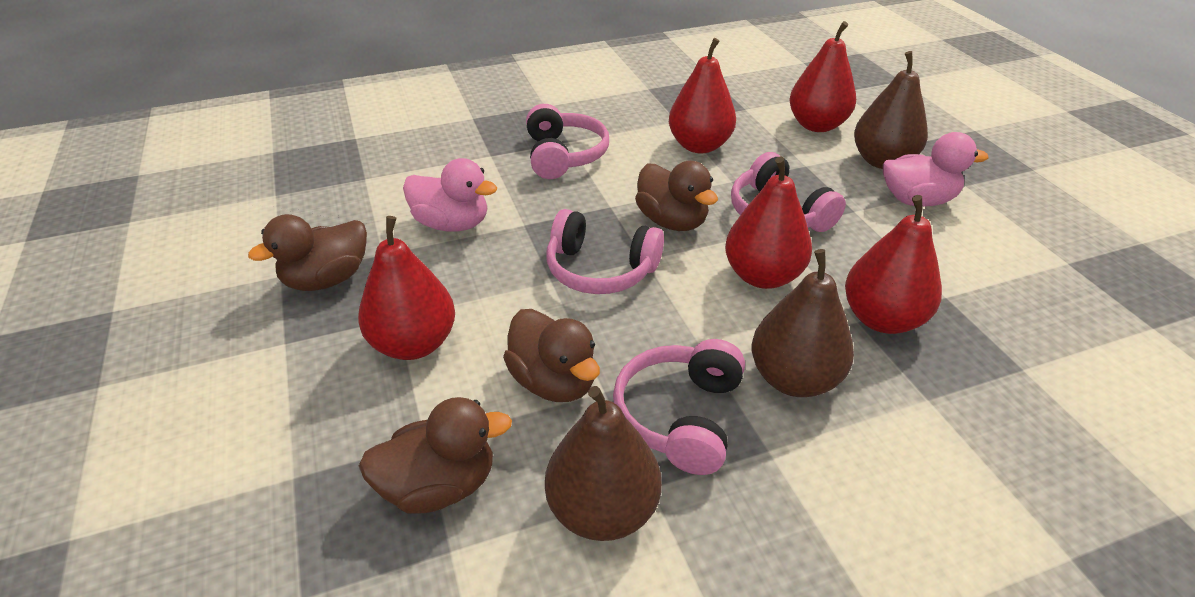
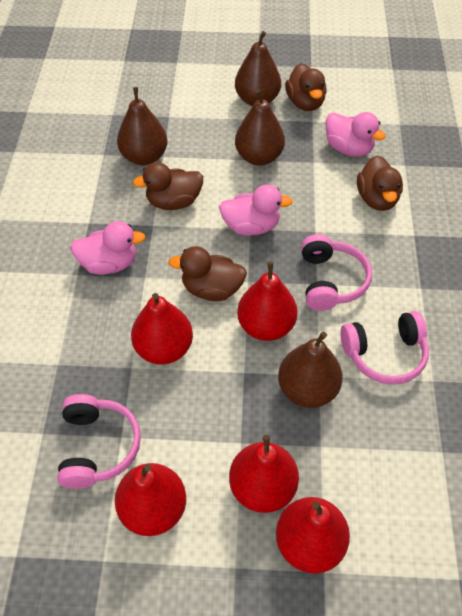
brown pear: [545,386,662,541] [752,249,854,397] [854,51,928,169] = 3 -> [117,87,167,165] [235,31,281,106] [235,89,285,166] [278,332,343,408] = 4
pink duck: [403,158,497,232] [883,132,988,207] = 2 -> [70,221,146,275] [219,185,293,236] [326,112,386,157] = 3
pink headphones: [526,104,609,179] [547,209,664,294] [613,339,745,475] [731,152,846,232] = 4 -> [57,394,141,489] [301,234,372,311] [340,311,429,385] = 3

